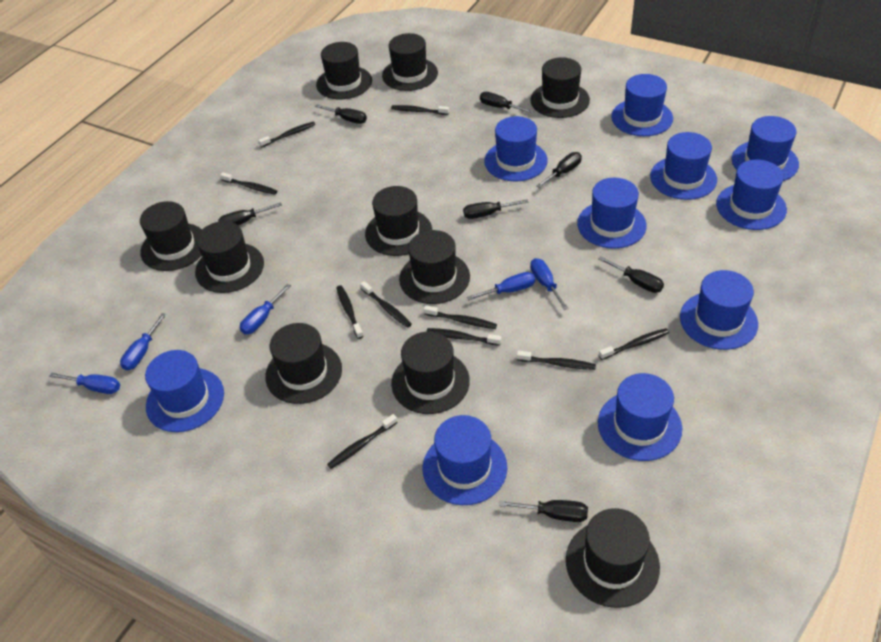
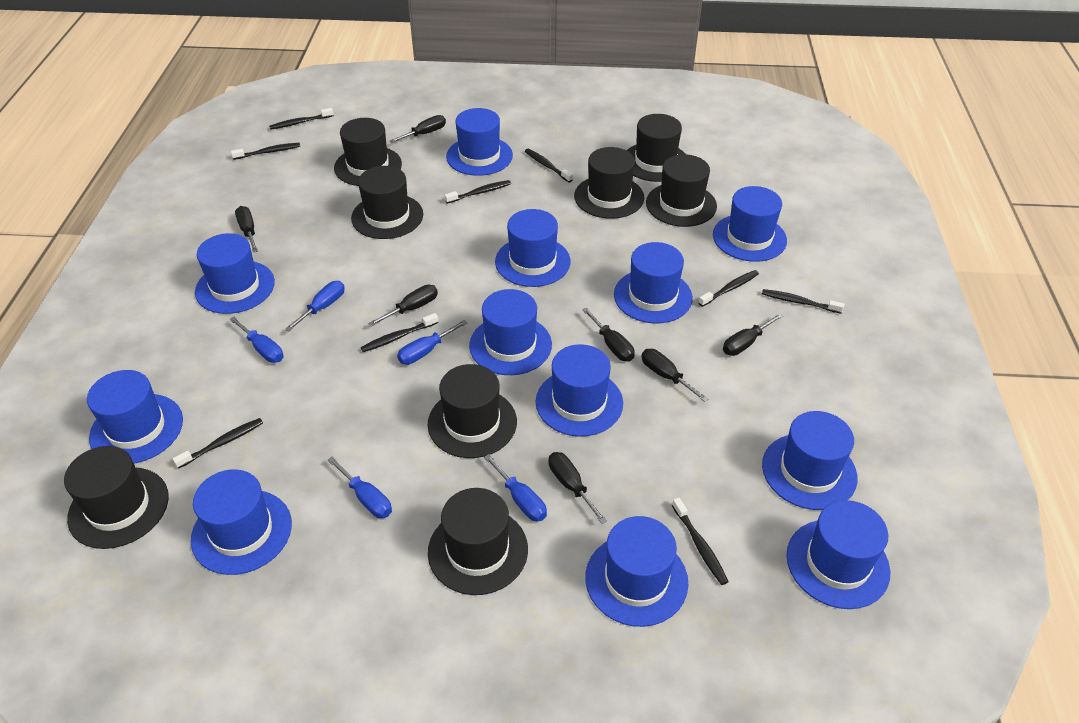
black hat: [140,201,202,271] [195,221,264,293] [265,323,342,404] [316,42,372,99] [365,186,432,256] [382,33,438,91] [391,332,470,414] [399,230,470,304] [530,57,590,118] [566,508,660,608] = 10 -> [64,446,169,549] [334,118,402,186] [351,166,423,239] [427,364,517,458] [428,488,528,595] [574,147,644,219] [626,114,685,182] [646,154,717,227] = 8
black toothbrush: [220,172,277,195] [258,122,315,147] [327,414,398,469] [336,285,363,339] [360,281,412,328] [391,105,449,115] [424,305,497,329] [426,328,501,346] [517,351,596,370] [599,328,669,360] = 10 -> [173,418,263,469] [231,143,300,160] [269,108,333,130] [361,313,439,352] [445,180,511,204] [525,149,573,183] [672,497,729,585] [698,270,759,307] [762,289,844,314] = 9
blue hat: [145,350,224,432] [423,415,507,505] [484,116,548,181] [577,178,647,249] [598,373,682,461] [611,74,673,136] [650,132,717,200] [680,270,758,350] [716,160,787,230] [732,116,799,181] = 10 -> [87,370,183,464] [191,469,292,575] [195,233,275,314] [446,108,513,176] [469,289,552,375] [495,209,571,287] [536,344,623,437] [585,516,688,627] [614,242,693,324] [713,186,787,262] [762,411,858,510] [786,500,890,609] = 12

